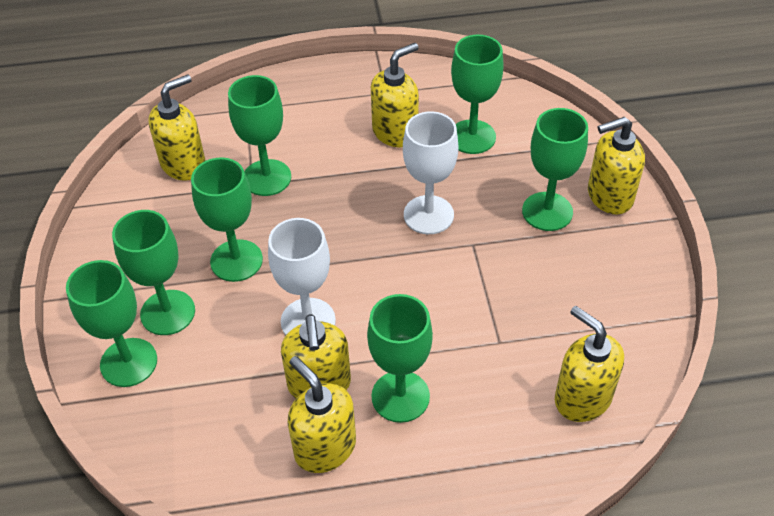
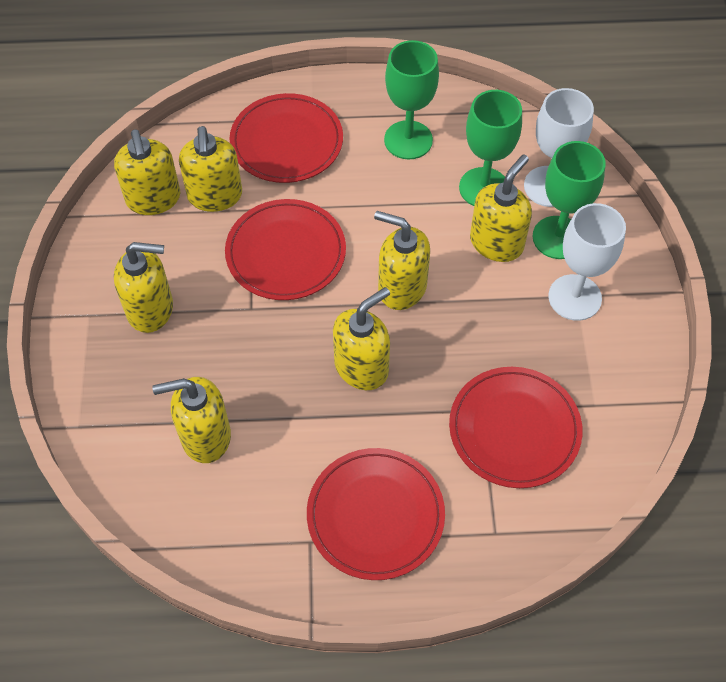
green goblet: [66,260,157,387] [112,210,195,335] [191,157,263,282] [228,75,291,196] [367,294,433,423] [451,35,504,154] [522,108,588,231] = 7 -> [384,40,439,159] [459,90,522,206] [533,141,606,259] = 3
red plate: none = 0 -> [225,199,346,300] [229,93,343,183] [307,448,445,580] [449,367,582,488] = 4
yellow soap dispenser: [148,74,206,181] [281,314,351,398] [288,356,356,473] [371,43,419,147] [555,306,624,422] [588,117,645,214] = 6 -> [114,129,180,215] [114,242,173,333] [152,377,231,463] [179,126,242,212] [333,287,390,390] [374,211,430,310] [470,154,532,262] = 7

